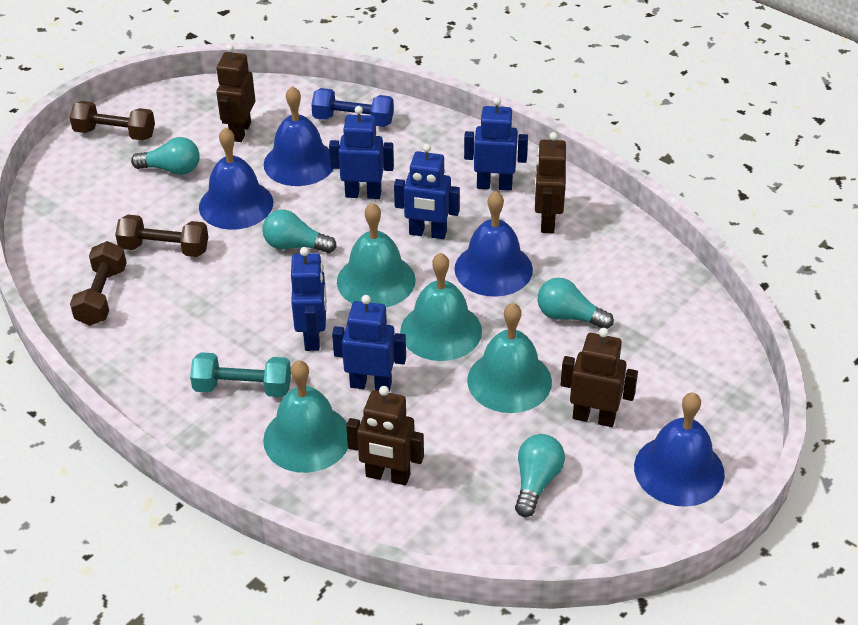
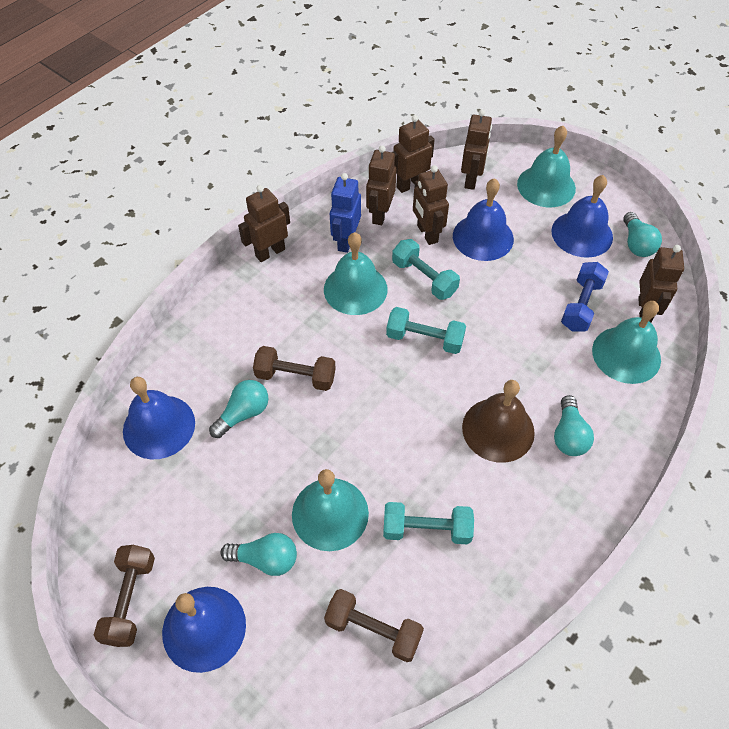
blue robot: [291,247,326,351] [329,106,394,199] [332,295,406,392] [394,144,460,239] [464,97,528,191] = 5 -> [330,173,361,253] = 1
brown bell: none = 0 -> [462,380,535,463] = 1
brown robot: [216,44,255,142] [346,386,424,485] [534,132,566,233] [561,328,638,427] = 4 -> [238,185,290,262] [366,145,396,225] [392,115,435,193] [413,165,449,245] [461,109,492,190] [638,245,684,322] = 6
turquoise dumbbell: [190,352,291,397] = 1 -> [383,502,474,545] [386,307,466,354] [392,239,460,300] = 3

